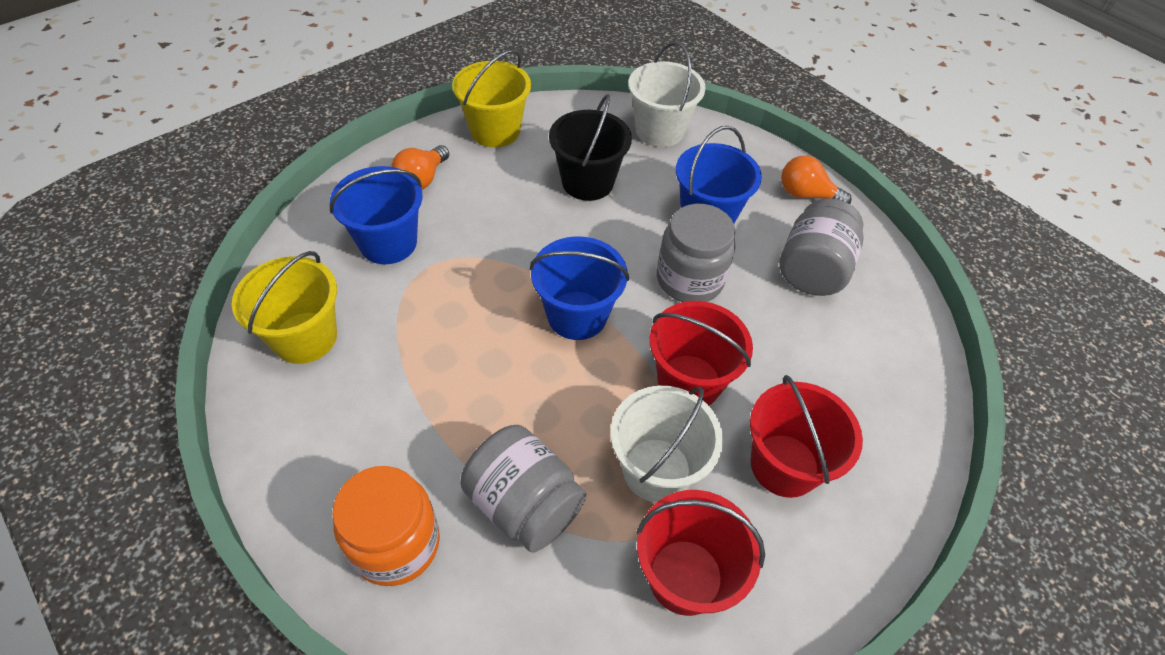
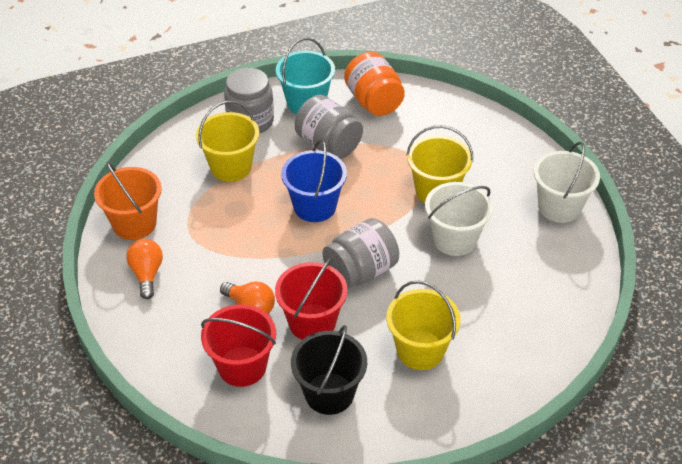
blue bucket: [330,166,422,264] [530,236,629,340] [676,126,762,223] = 3 -> [281,139,347,222] = 1
orange bucket: none = 0 -> [94,161,162,240] = 1
red bucket: [636,490,765,616] [650,301,753,405] [750,375,863,498] = 3 -> [201,304,276,387] [275,258,348,340] = 2
turquoise bucket: none = 0 -> [276,38,335,114] = 1
yellow bucket: [232,251,337,364] [452,50,531,147] = 2 -> [196,101,259,182] [386,280,461,370] [406,125,473,203] = 3

